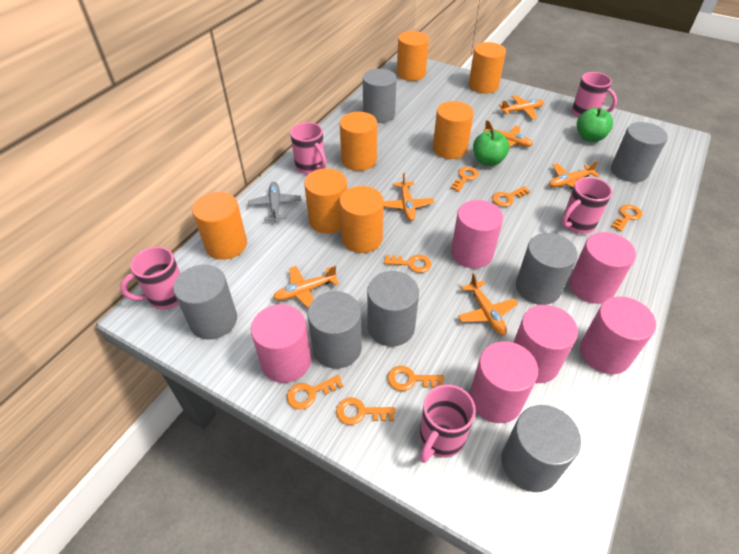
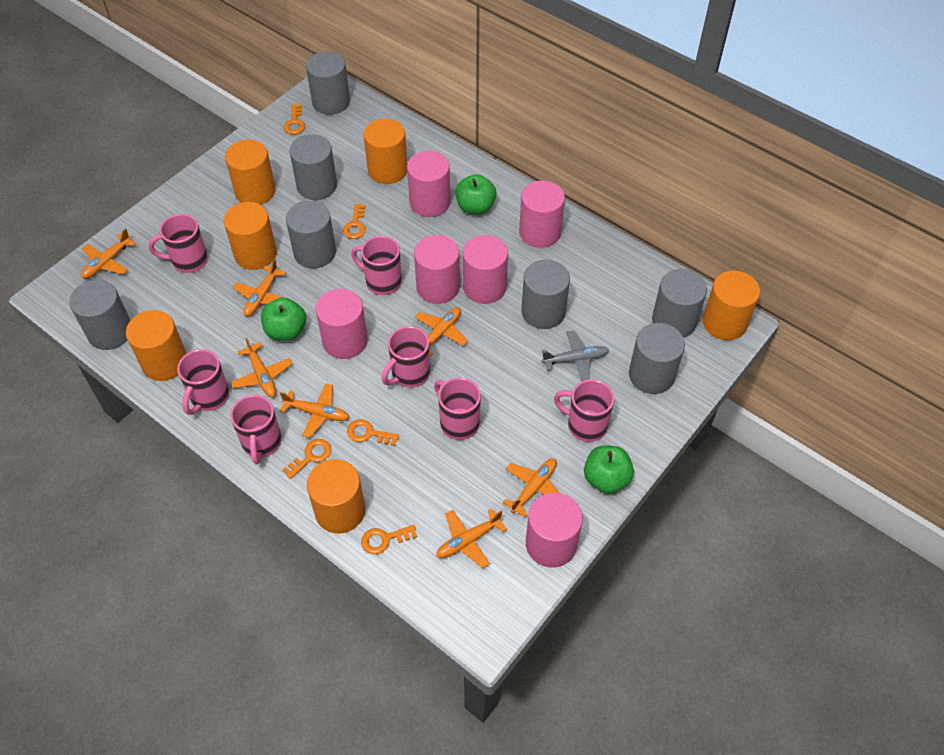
green apple: [473,129,509,166] [577,108,613,142] = 2 -> [261,298,306,341] [456,174,496,215] [584,445,634,494] = 3
orange cylinder: [192,192,247,260] [304,168,347,234] [340,112,377,171] [340,186,384,253] [397,31,429,81] [433,101,474,159] [469,42,506,93] = 7 -> [126,310,187,381] [224,202,277,270] [225,140,276,205] [307,459,365,534] [364,119,407,184] [703,271,760,340] = 6
orange key: [287,375,343,410] [336,397,395,425] [384,255,431,273] [387,366,444,391] [450,167,478,192] [492,186,530,207] [611,204,642,231] = 7 -> [283,439,331,479] [284,104,305,134] [343,204,366,239] [347,419,399,446] [361,525,417,554] = 5
orange plane: [273,266,339,308] [384,173,434,221] [458,273,518,335] [484,120,533,147] [499,95,544,119] [549,161,600,189] = 6 -> [81,228,136,278] [231,337,292,397] [233,259,286,316] [280,383,349,438] [415,307,468,356] [436,508,507,568] [503,458,560,518] = 7
pink mug: [120,247,181,310] [290,122,327,174] [420,384,476,463] [562,177,612,234] [572,72,617,118] = 5 -> [149,214,208,273] [177,349,229,415] [230,395,282,464] [351,236,402,295] [382,326,430,388] [434,378,481,440] [554,379,614,442] = 7

